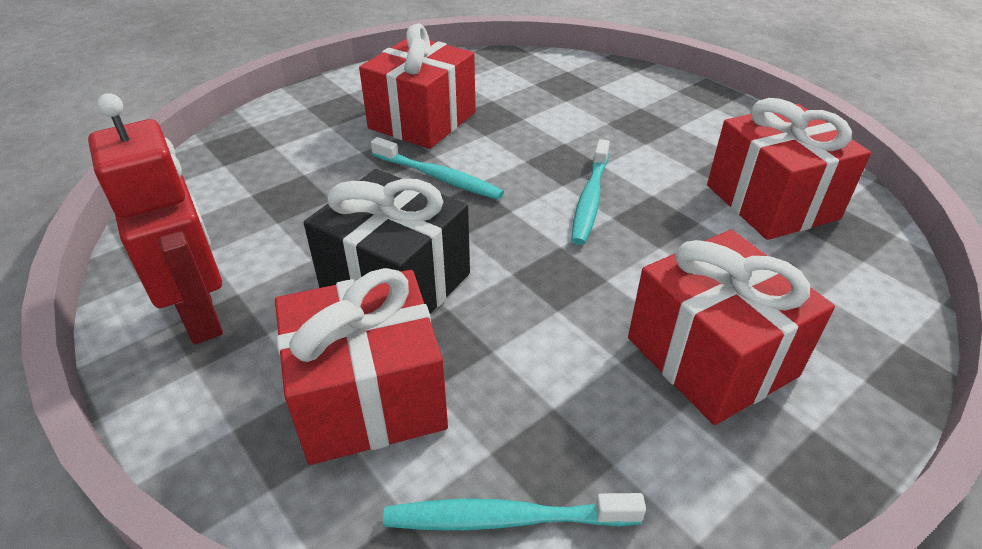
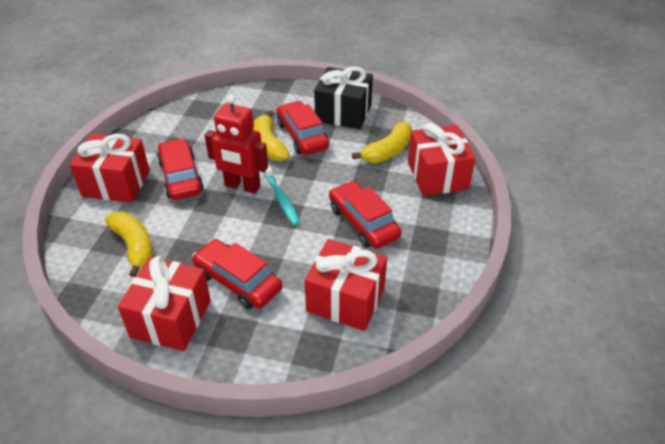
red car: none = 0 -> [157,138,204,200] [192,239,282,309] [277,101,329,155] [329,181,402,249] = 4
turquoise toothbrush: [371,137,504,200] [383,493,646,530] [571,139,610,245] = 3 -> [263,164,300,225] = 1
yellow banana: none = 0 -> [105,212,153,277] [253,111,290,161] [352,121,412,163] = 3

